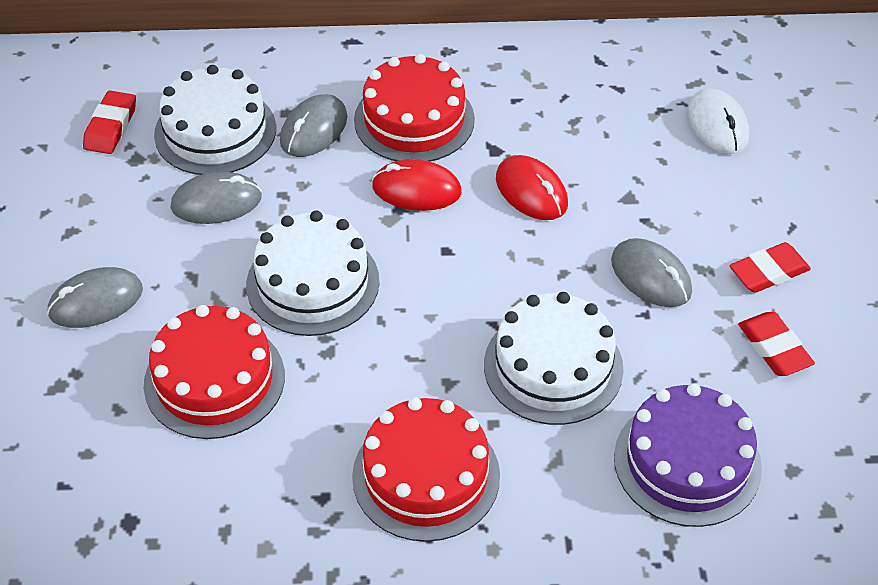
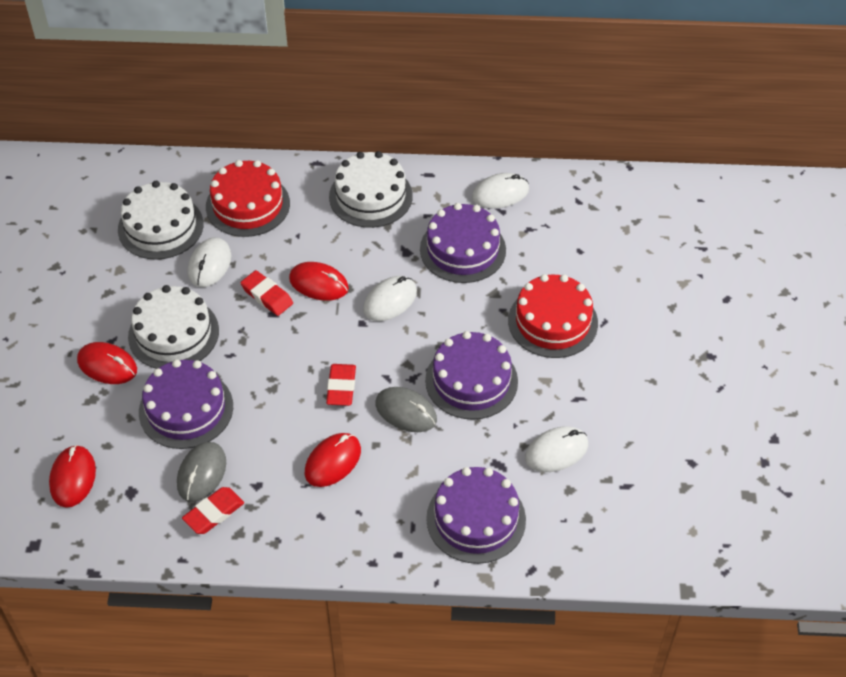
grey mouse: [47,267,143,328] [171,172,262,224] [280,94,347,157] [611,238,692,307] = 4 -> [177,442,226,502] [375,387,437,432] = 2
purple cake: [614,383,762,527] = 1 -> [139,359,233,449] [420,203,506,283] [425,331,518,420] [426,467,526,564] = 4
red cake: [144,305,285,439] [352,397,500,542] [354,54,475,162] = 3 -> [206,160,290,237] [508,274,598,358] = 2
red mouse: [372,159,462,211] [496,155,568,220] = 2 -> [49,445,96,508] [77,342,137,384] [289,262,349,301] [305,433,361,487] = 4
white mouse: [687,88,749,154] = 1 -> [188,237,231,287] [363,276,417,321] [472,173,529,209] [525,426,588,472] = 4

